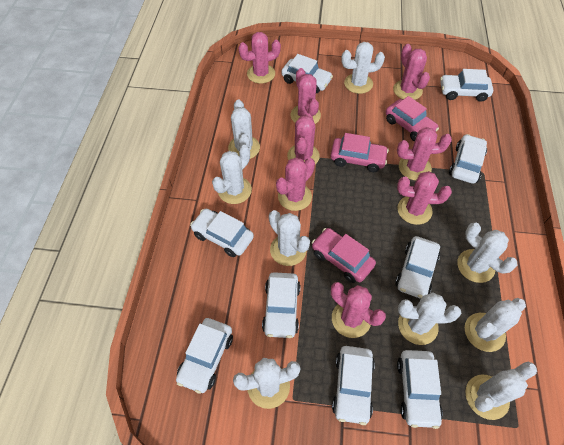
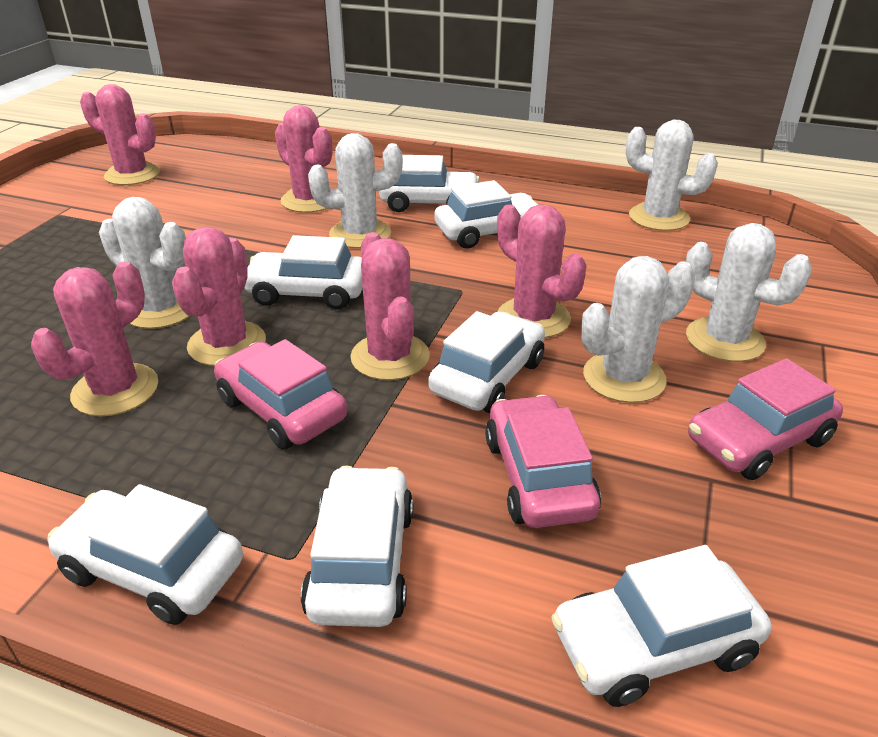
pink cactus: [238,32,281,84] [276,157,315,211] [287,113,320,164] [291,68,321,124] [331,282,386,338] [393,44,430,100] [397,127,452,180] [397,171,452,225] = 8 -> [31,261,158,416] [80,84,160,185] [172,227,266,366] [275,105,333,213] [350,232,430,380] [497,204,587,338] = 6
white cactus: [212,145,252,204] [228,100,260,159] [233,358,301,409] [269,210,310,266] [341,42,385,94] [398,292,461,345] [457,223,517,283] [465,298,526,352] [466,362,537,420] = 9 -> [99,197,190,329] [308,133,403,248] [581,256,695,403] [626,120,718,231] [686,223,812,362] = 5
white car: [176,318,233,394] [190,209,254,257] [262,272,300,338] [281,54,333,93] [332,346,375,425] [395,236,440,299] [397,350,443,429] [440,69,493,102] [449,134,487,184] = 9 -> [47,484,243,625] [245,235,363,309] [301,466,414,627] [379,155,480,212] [428,311,545,413] [434,180,538,248] [551,545,771,707] = 7

